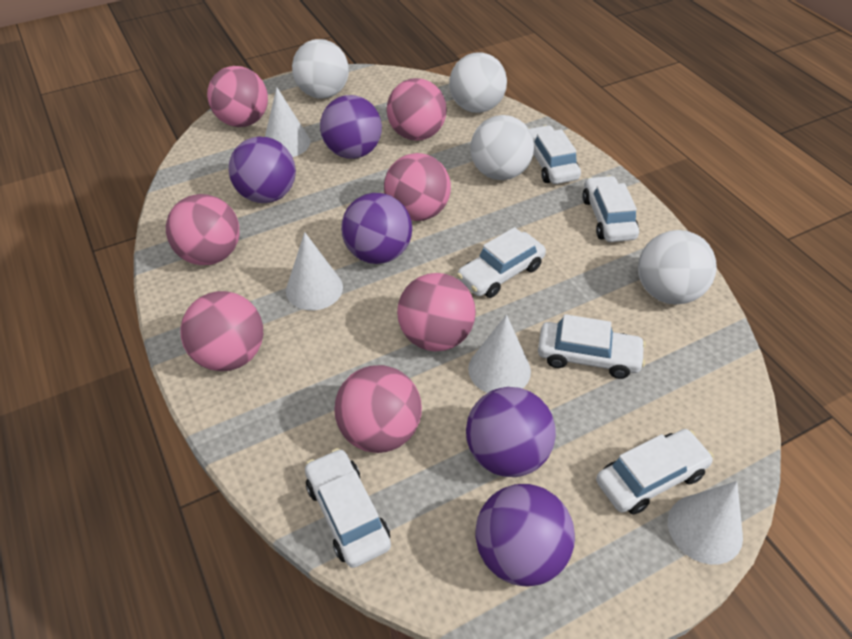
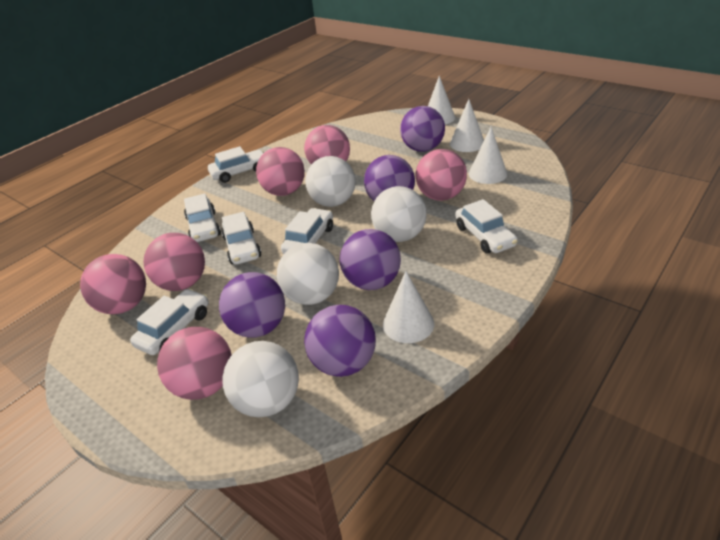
pink ball: [166,194,240,265] [180,291,263,371] [207,66,268,127] [334,365,422,453] [384,153,451,221] [387,78,447,141] [397,273,476,351] = 7 -> [80,254,146,314] [143,233,205,291] [157,327,231,400] [256,147,305,196] [304,125,350,165] [416,149,467,201] = 6

